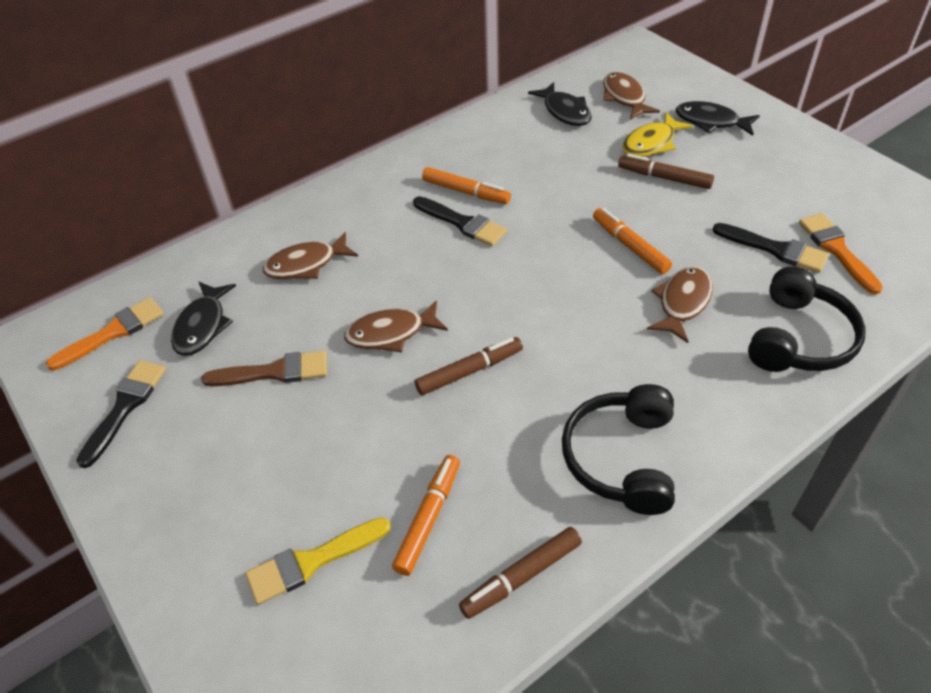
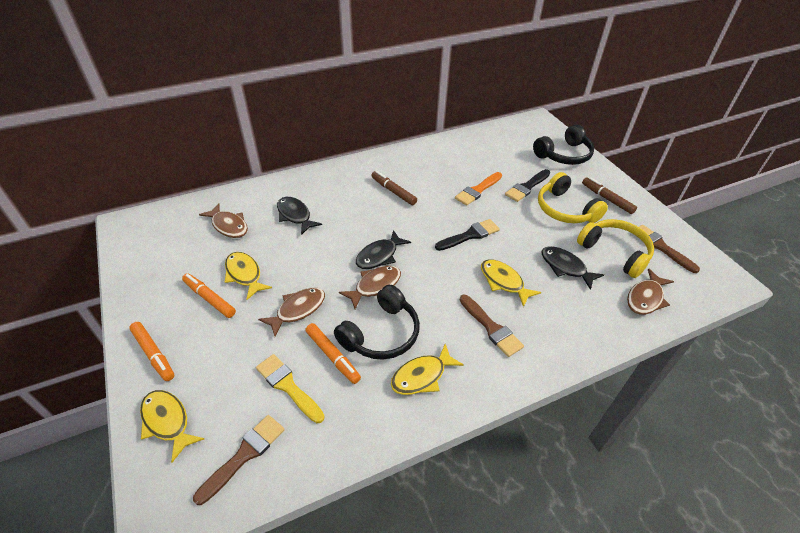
black brush: [77,360,166,468] [413,196,507,246] [713,223,829,273] = 3 -> [435,219,500,251] [505,169,550,202] = 2
brown brush: [201,351,327,386] = 1 -> [193,415,285,505] [460,295,524,357] [635,225,700,273] = 3
brown marker: [415,337,523,395] [459,527,582,619] [618,154,714,189] = 3 -> [371,171,417,205] [582,177,637,214] = 2
orange brush: [46,297,164,371] [799,213,883,295] = 2 -> [455,172,502,206] = 1
yellow fish: [622,112,693,157] = 1 -> [140,390,204,462] [225,252,272,300] [391,344,464,395] [481,259,541,307] = 4
yellow headphones: none = 0 -> [538,172,608,223] [577,219,654,278] = 2

